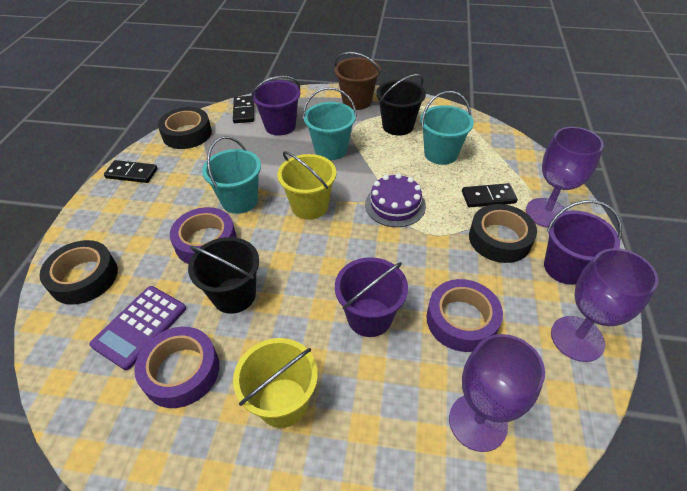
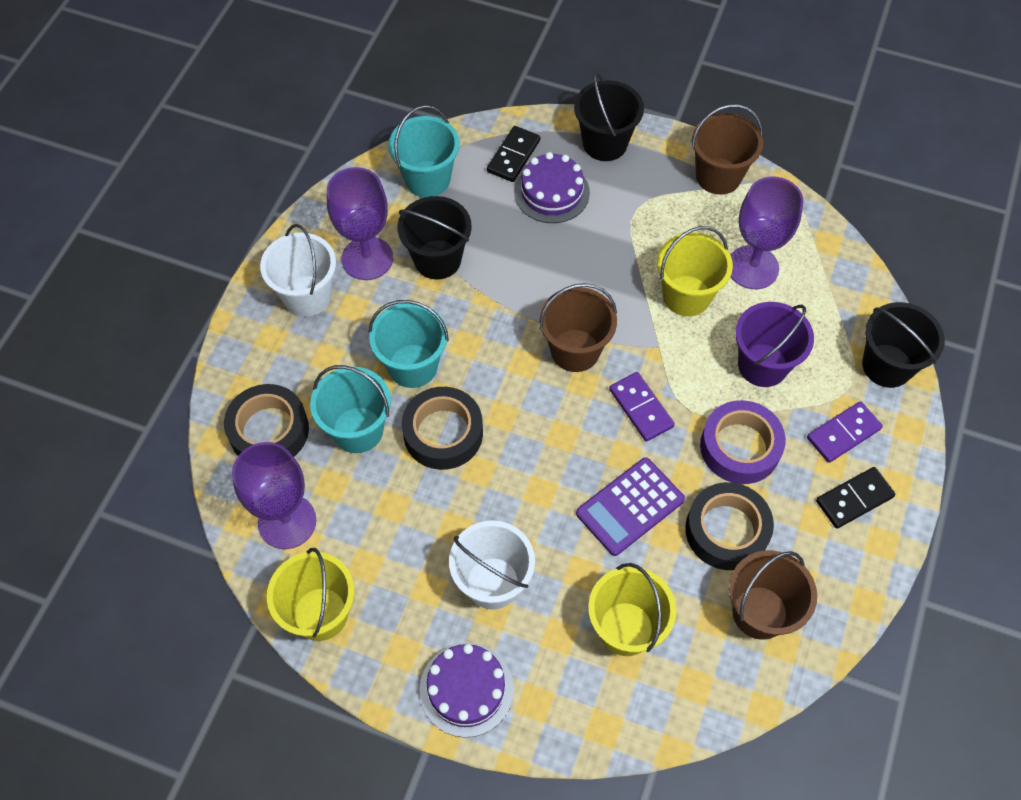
black bucket: [188,237,259,314] [376,74,426,136] = 2 -> [398,196,472,280] [574,72,644,161] [862,302,945,388] = 3
black domino: [104,160,158,183] [233,96,254,123] [462,183,518,207] = 3 -> [487,126,540,182] [816,467,895,529] = 2
brown bucket: [334,52,381,110] = 1 -> [539,283,617,372] [691,104,763,195] [729,550,817,640] = 3
purple bucket: [251,76,301,136] [335,257,408,337] [544,200,622,285] = 3 -> [735,302,814,387] = 1
purple cake: [365,173,426,227] = 1 -> [419,643,514,738] [514,152,590,223] = 2
purple domino: none = 0 -> [609,372,675,442] [807,401,883,463] = 2
purple tape: [134,327,219,408] [170,207,237,264] [427,279,503,352] = 3 -> [700,400,786,484] = 1
white bucket: none = 0 -> [260,224,336,317] [449,520,535,610] = 2
yellow bucket: [233,338,318,428] [277,151,337,220] = 2 -> [267,548,355,641] [588,563,676,656] [657,226,733,316] = 3

